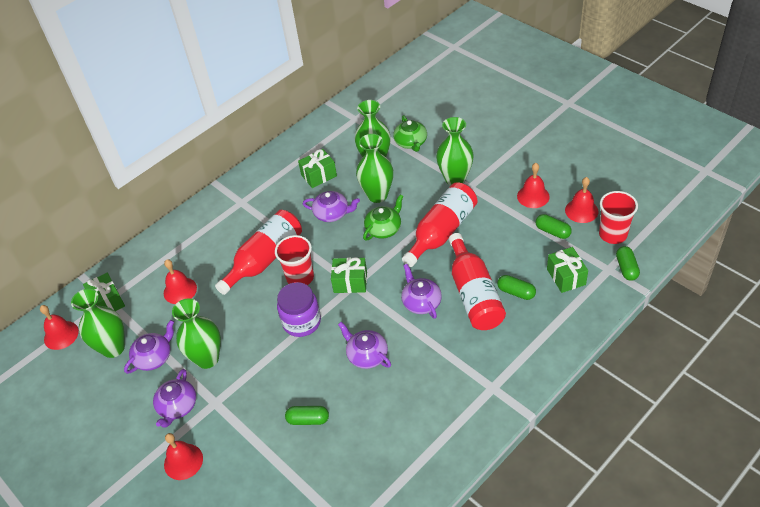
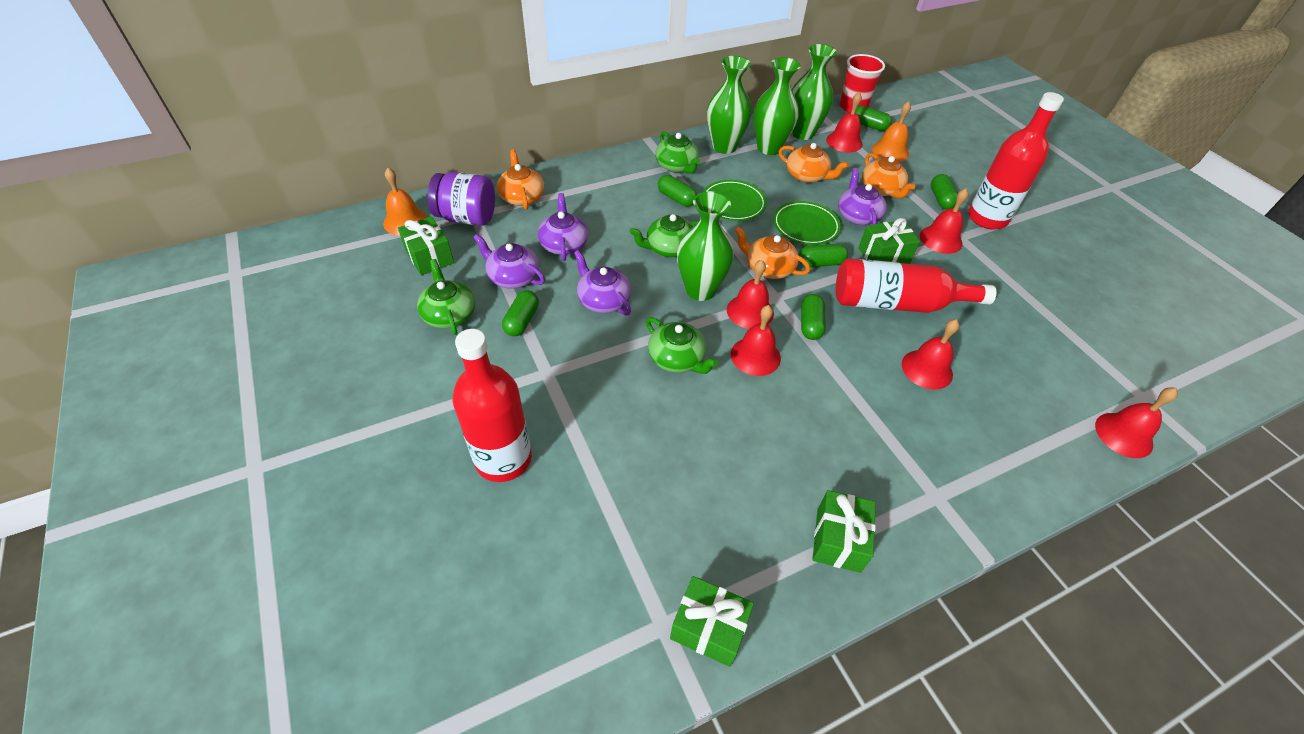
green capsule: [285,406,329,425] [497,275,536,300] [536,214,572,239] [616,246,640,281] = 4 -> [502,290,539,336] [658,175,697,207] [799,244,848,267] [801,294,826,340] [855,106,892,131] [931,174,958,210] = 6
green plate: none = 0 -> [703,180,767,221] [773,201,841,245] = 2
green teapot: [363,194,404,240] [393,115,427,152] = 2 -> [417,259,475,335] [630,214,699,257] [646,317,718,374] [655,131,700,174] = 4
green vase: [71,289,125,358] [172,299,221,369] [355,100,391,158] [356,134,393,203] [436,117,474,186] = 5 -> [677,191,734,301] [707,56,752,154] [753,57,801,155] [791,44,837,140] = 4
orange bell: none = 0 -> [383,168,427,235] [872,101,911,162] = 2
orange teapot: none = 0 -> [497,149,544,210] [735,226,810,279] [779,143,849,183] [862,153,915,198] = 4
purple teapot: [124,320,174,374] [153,369,196,428] [303,191,360,222] [338,322,391,369] [401,264,442,319] = 5 -> [473,234,545,289] [538,193,588,261] [574,250,631,315] [838,168,887,226] = 4
red bell: [40,305,79,350] [164,259,197,304] [164,433,203,480] [517,163,550,208] [565,177,599,223] = 5 -> [727,260,774,329] [731,305,781,376] [826,92,863,152] [902,319,960,390] [920,188,968,254] [1095,387,1178,458] = 6
red cup: [275,235,314,285] [599,191,638,244] = 2 -> [839,54,885,112] = 1

